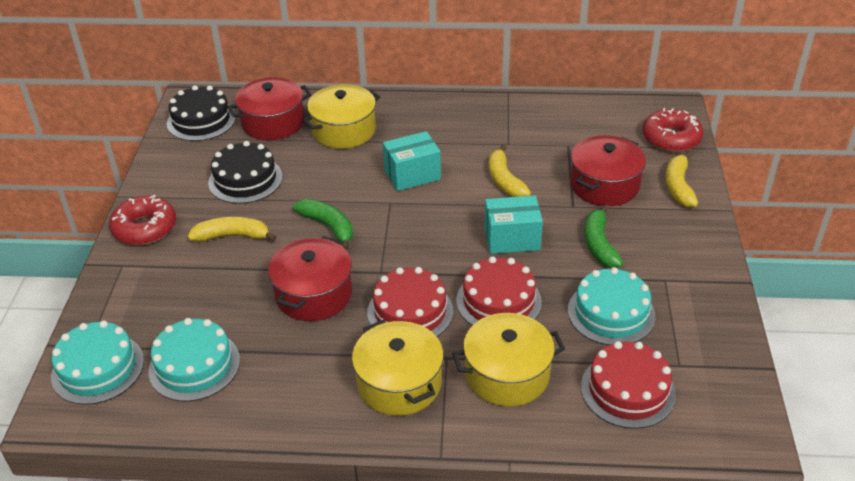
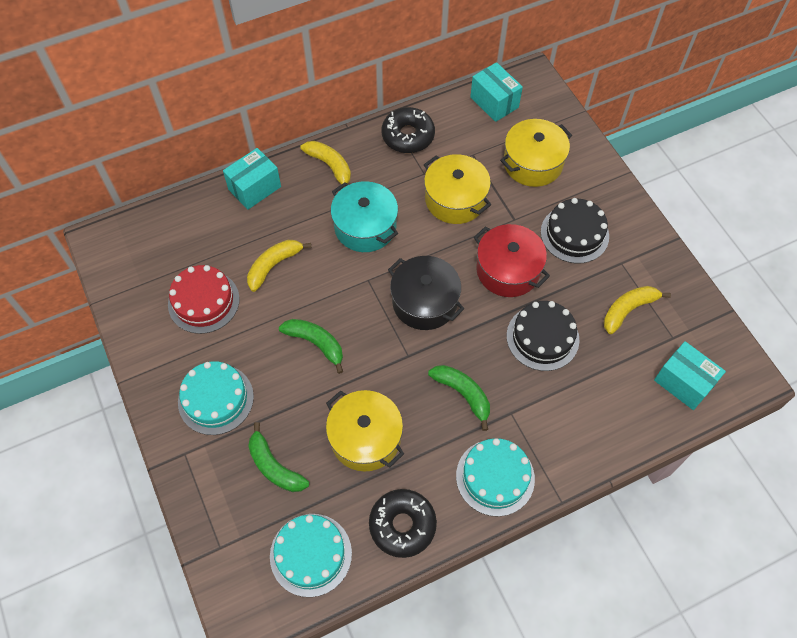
black donut: none = 0 -> [369,489,437,558] [382,107,435,153] = 2
black pot: none = 0 -> [388,256,464,330] = 1
green banana: [293,199,353,250] [584,204,623,268] = 2 -> [248,422,309,492] [279,319,343,374] [428,365,490,431] = 3
red cake: [367,267,453,337] [456,256,542,326] [581,341,676,429] = 3 -> [168,265,240,334] = 1
red donut: [109,195,176,245] [642,108,704,152] = 2 -> none = 0
red pot: [228,77,312,140] [268,236,352,321] [570,135,646,206] = 3 -> [474,224,550,297] = 1
turquoise box: [383,131,441,191] [485,196,543,254] = 2 -> [223,148,281,209] [470,62,523,122] [654,341,726,410] = 3
turquoise pot: none = 0 -> [331,181,398,252] = 1

